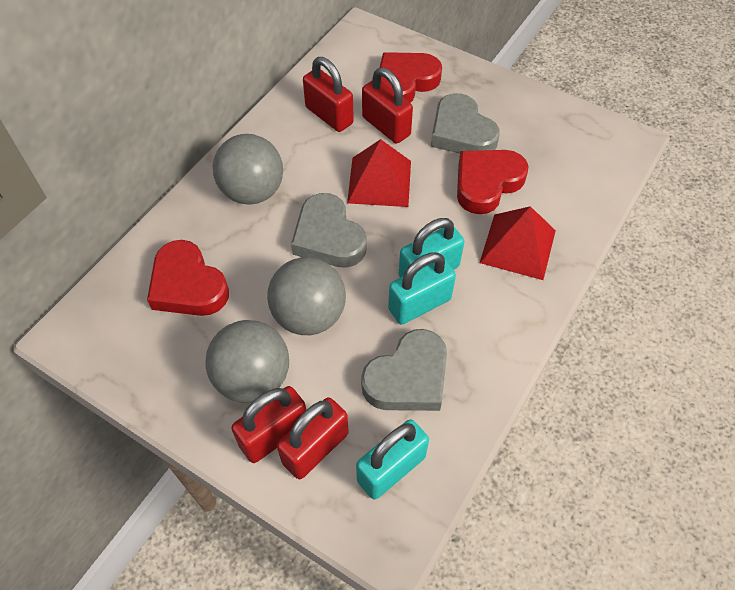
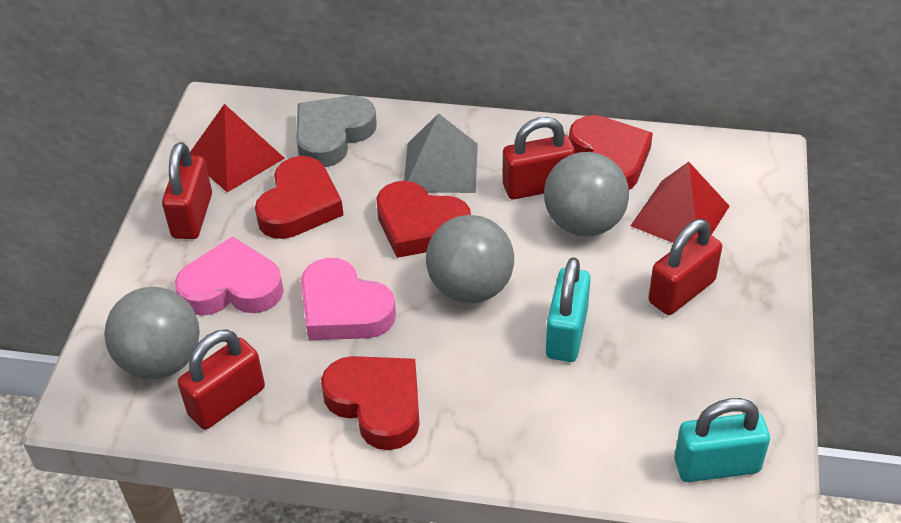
grey heart: [291,193,367,268] [361,329,447,411] [431,93,500,154] = 3 -> [296,96,377,167] = 1
grey pyramid: none = 0 -> [404,113,478,193] = 1
pink heart: none = 0 -> [175,236,284,316] [301,258,396,340] = 2
red heart: [147,240,229,316] [380,52,442,103] [457,150,529,214] = 3 -> [255,156,344,239] [321,356,420,450] [376,181,471,258] [569,115,653,190] = 4
turquoise padlock: [356,419,429,499] [388,252,456,325] [399,218,464,277] = 3 -> [546,257,591,362] [674,398,770,482] = 2

